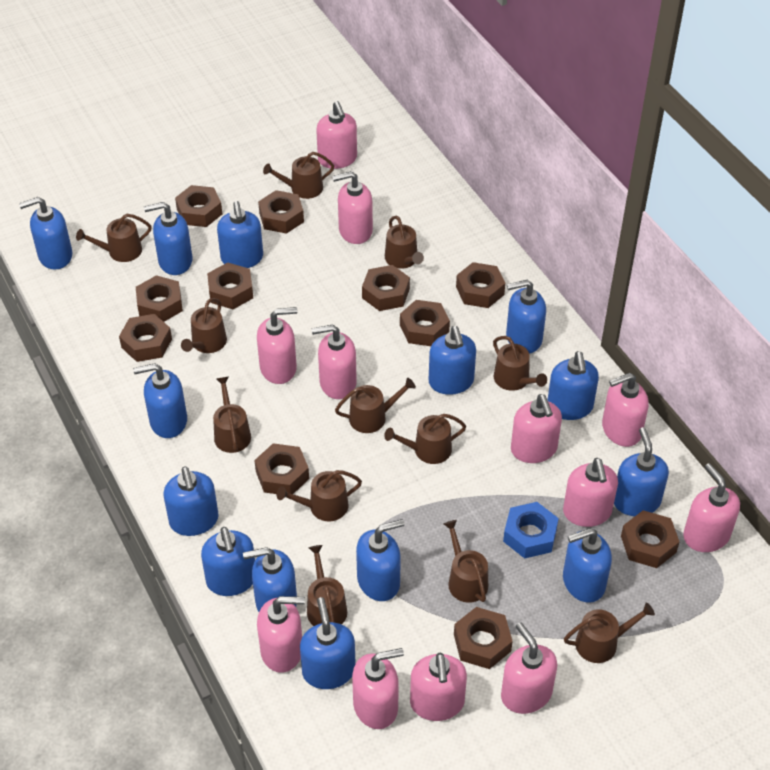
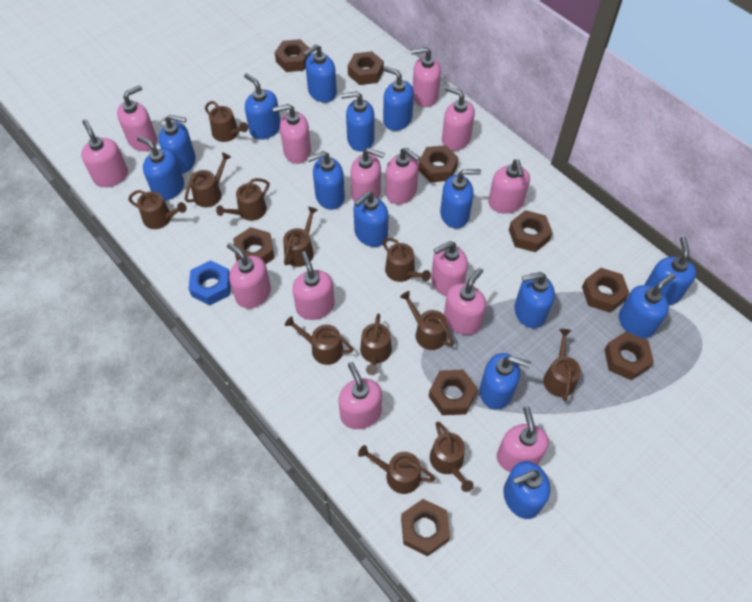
brown nut: [119,314,172,362] [136,275,183,322] [175,185,222,227] [207,262,253,309] [254,443,309,494] [258,190,304,234] [362,265,410,311] [400,300,450,346] [454,607,513,669] [456,262,505,308] [621,510,680,568] = 11 -> [233,227,274,264] [275,39,311,72] [348,51,384,85] [401,499,450,556] [419,145,459,182] [429,370,477,415] [509,210,553,252] [582,268,629,313] [604,332,654,380] = 9
pink soap dispenser: [257,307,298,384] [257,596,305,673] [312,324,357,399] [316,101,357,169] [333,171,373,244] [352,648,404,729] [410,653,467,721] [501,622,557,714] [511,394,562,463] [563,458,618,527] [602,373,649,447] [683,463,740,552] = 12 -> [81,119,128,187] [117,85,157,151] [227,243,271,309] [273,104,311,164] [292,251,335,320] [339,362,382,429] [351,148,385,202] [386,147,420,204] [411,47,441,107] [431,241,468,297] [442,86,475,151] [444,268,486,335] [488,159,530,214] [497,406,549,472] = 14

